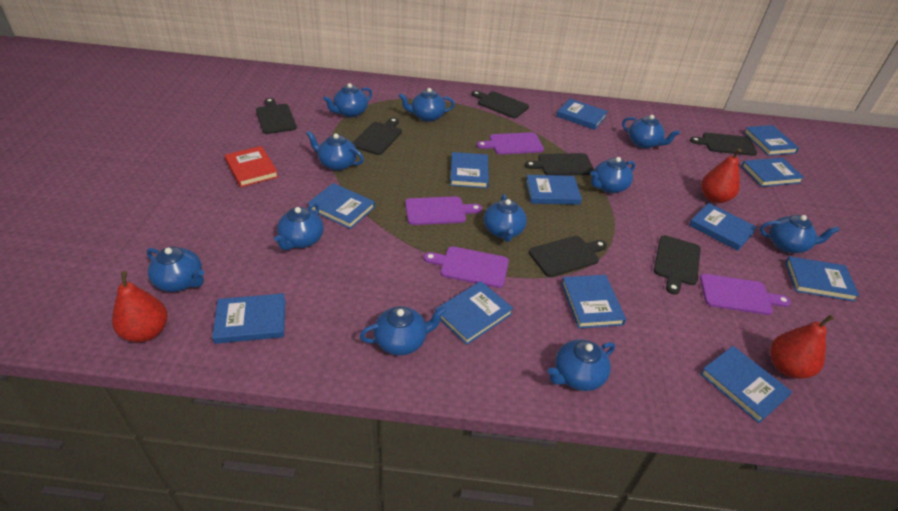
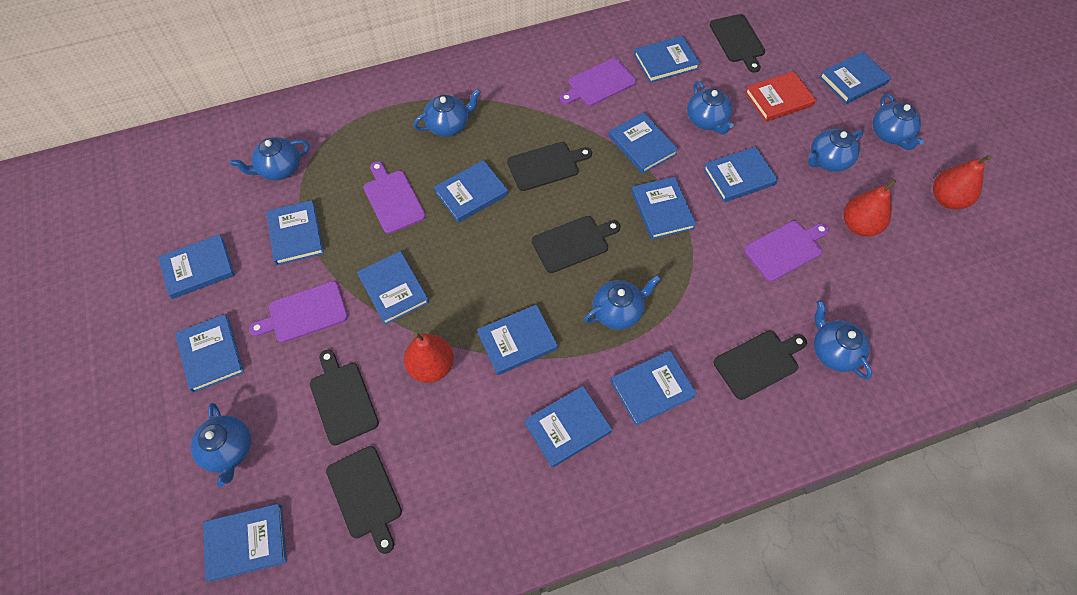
black cutting board: [256,98,297,134] [352,118,402,155] [472,91,529,118] [525,153,594,176] [529,236,607,277] [654,235,701,295] [690,133,757,156] = 7 -> [310,350,379,445] [326,446,402,554] [507,142,592,191] [532,216,621,273] [710,14,765,73] [714,331,807,400] = 6
blue book: [212,293,285,344] [307,183,375,229] [435,281,514,345] [450,152,489,188] [525,175,582,205] [557,99,608,130] [561,275,626,329] [689,203,757,251] [700,346,792,423] [741,158,804,187] [743,125,799,156] [785,256,860,302] = 12 -> [158,234,235,299] [175,314,244,393] [203,504,287,582] [266,200,324,265] [357,251,429,325] [434,160,508,223] [477,305,558,375] [524,386,612,468] [608,112,678,174] [611,351,697,426] [631,177,696,240] [634,36,700,83] [703,147,778,202] [819,52,891,104] = 14
blue teapot: [146,247,204,292] [274,203,324,250] [306,131,364,171] [323,83,372,117] [360,306,446,356] [399,88,455,122] [484,194,527,242] [548,339,615,391] [590,157,635,193] [622,115,680,148] [760,215,840,253] = 11 -> [191,403,251,487] [230,137,310,180] [413,89,481,137] [584,275,661,330] [687,81,734,134] [808,129,864,172] [814,300,872,379] [872,94,924,150] = 8

